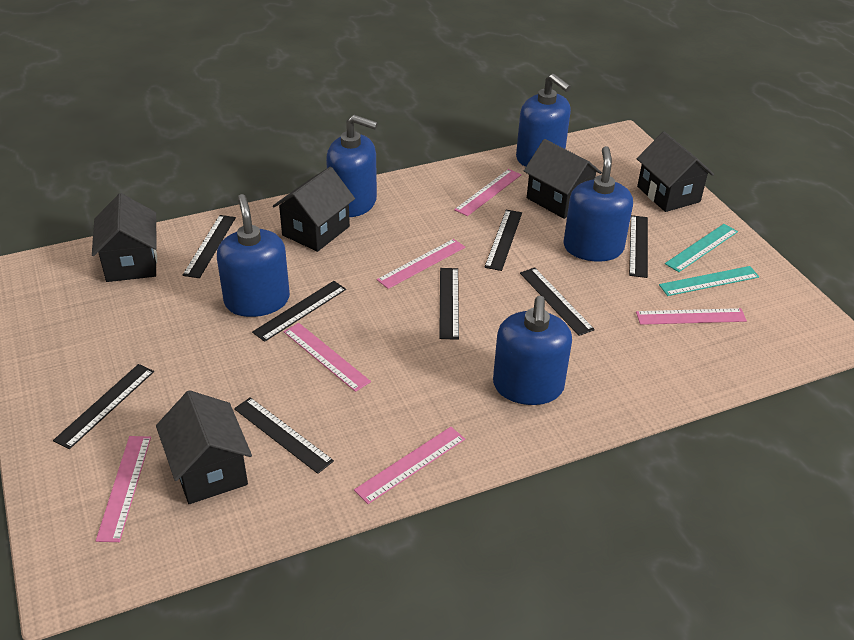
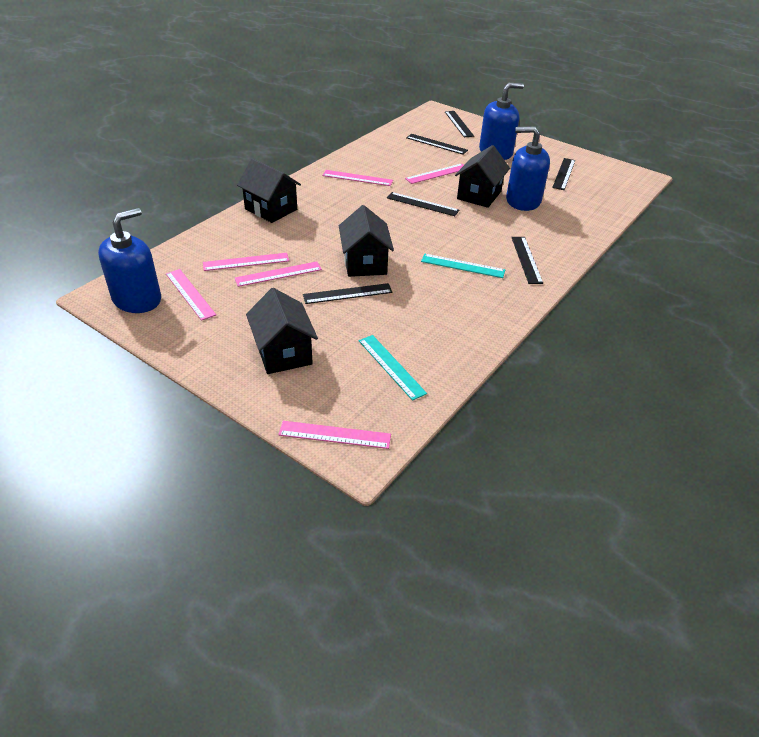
black house: [92,193,157,282] [156,390,252,504] [273,167,355,252] [524,139,602,219] [637,132,714,212] = 5 -> [237,158,301,223] [246,288,318,374] [339,205,394,277] [455,145,510,208] = 4
black ruler: [53,364,154,449] [182,215,236,278] [234,397,334,474] [252,281,346,342] [439,268,459,340] [484,210,522,271] [520,267,595,336] [629,215,648,278] = 8 -> [303,283,393,304] [387,192,459,216] [406,134,468,155] [445,111,474,137] [511,237,543,284] [552,158,575,190] = 6
blue soap dispenser: [217,194,290,317] [326,115,378,217] [493,296,572,405] [516,74,571,167] [563,146,633,261] = 5 -> [98,208,161,313] [479,83,524,160] [506,126,550,211] = 3

